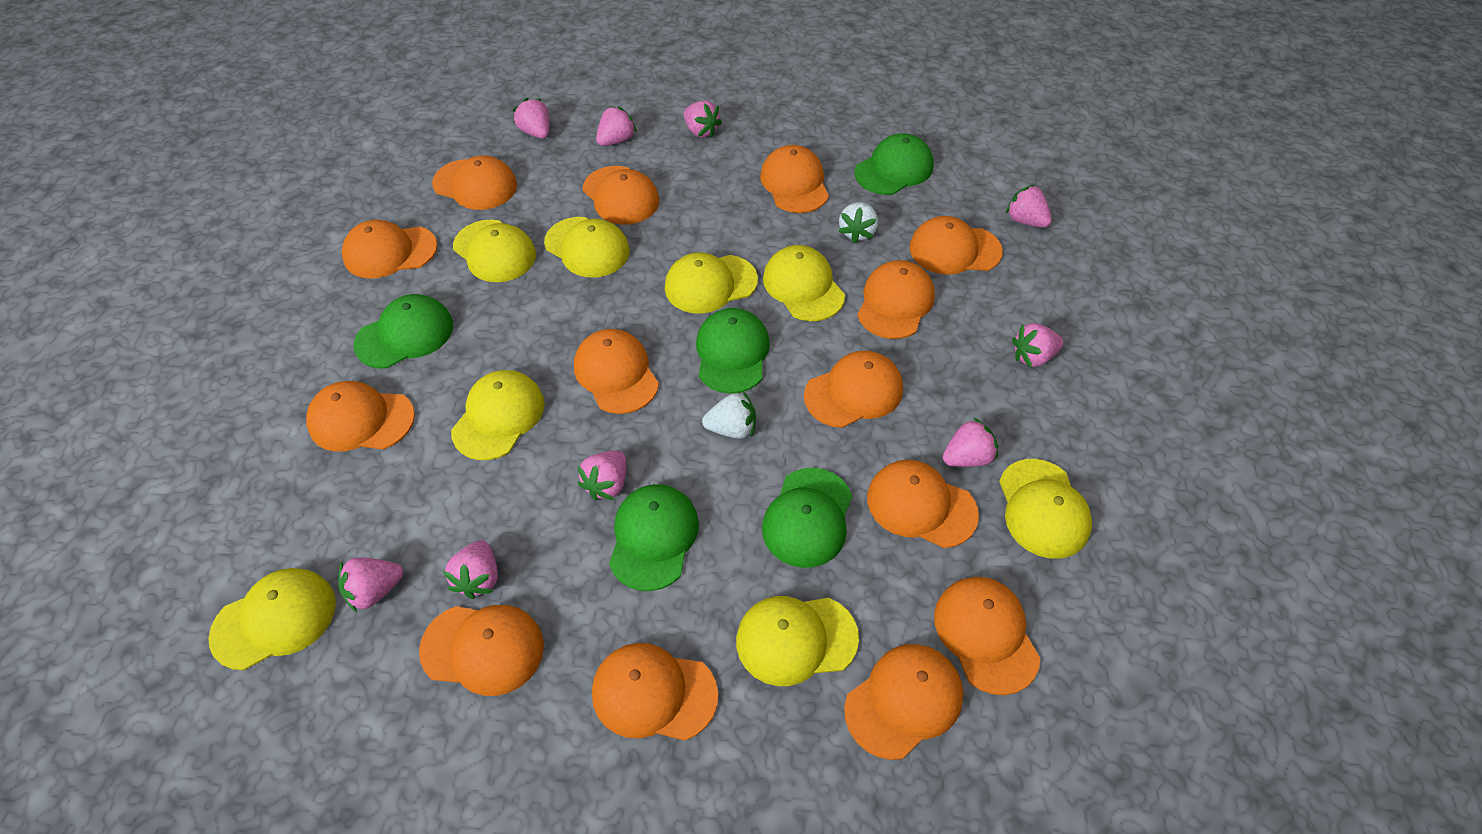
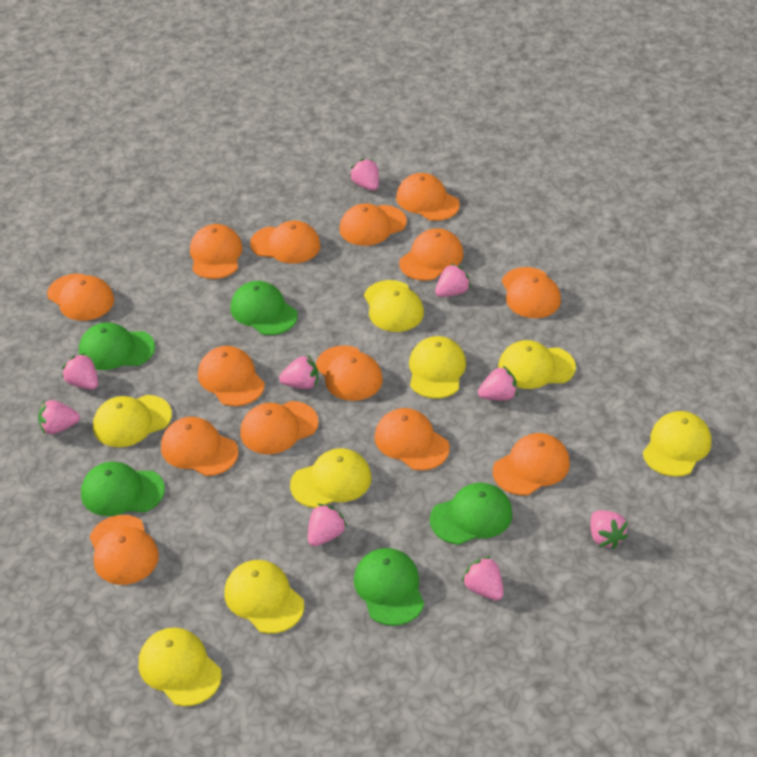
white strawberry: [702,391,756,439] [839,202,878,244] = 2 -> none = 0

